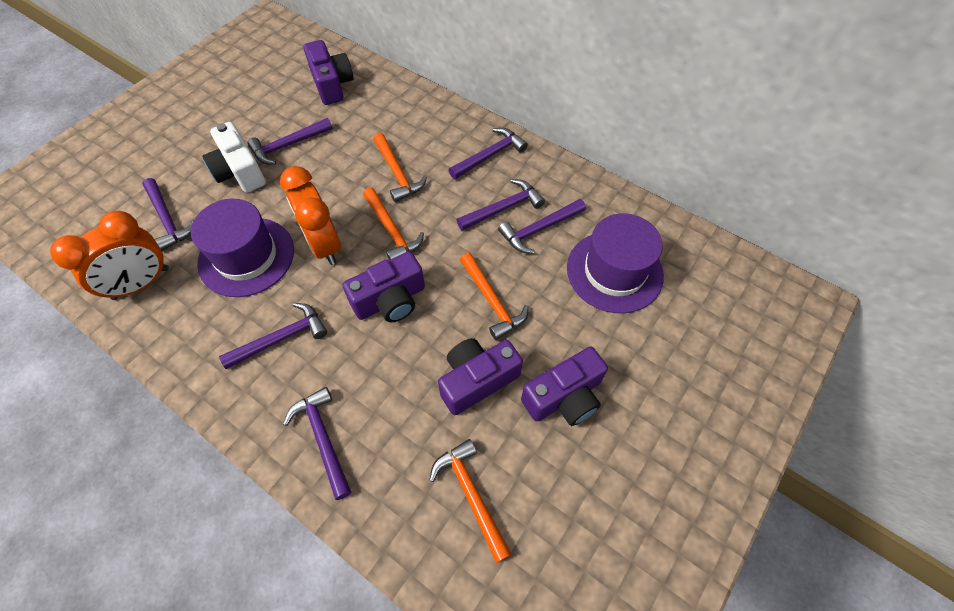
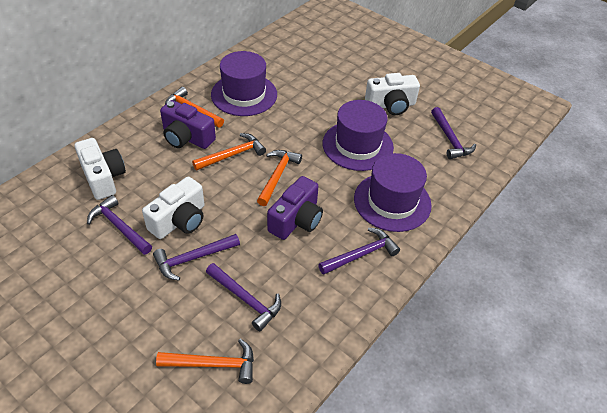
orange clock: [50,211,169,300] [280,166,341,265] = 2 -> none = 0
purple camera: [303,40,354,105] [343,251,425,322] [438,338,523,415] [521,347,608,426] = 4 -> [160,100,216,149] [267,176,323,240] = 2
purple hammer: [142,178,194,251] [219,303,327,369] [247,118,333,165] [283,387,351,500] [449,128,528,179] [457,179,545,231] [498,199,586,254] = 7 -> [87,195,152,255] [153,234,240,280] [206,263,281,331] [318,228,400,275] [431,107,476,159] = 5
purple hat: [191,199,294,297] [567,213,664,313] = 2 -> [211,51,277,116] [323,100,394,171] [354,153,432,232] = 3
white camera: [202,122,266,193] = 1 -> [75,138,126,200] [142,177,205,239] [365,73,420,115] = 3

